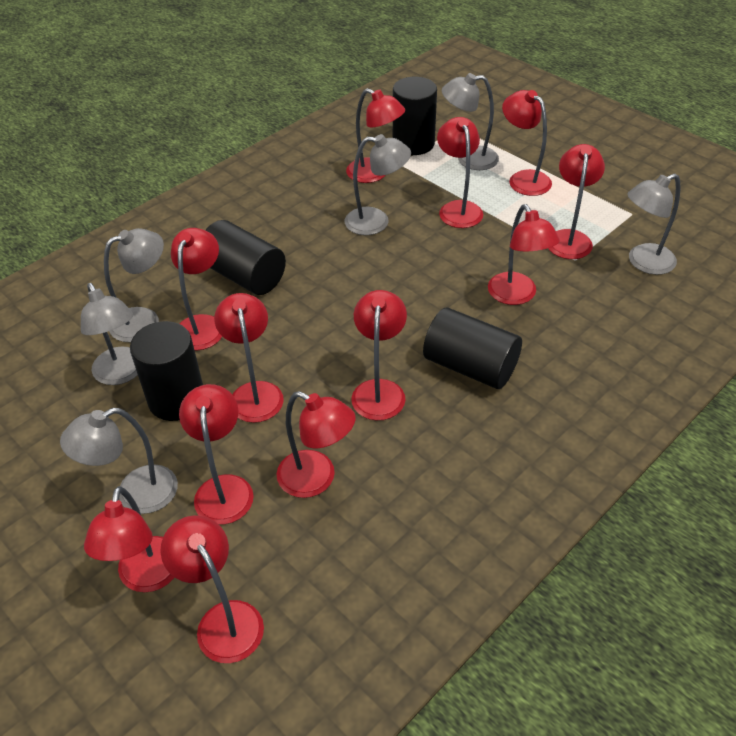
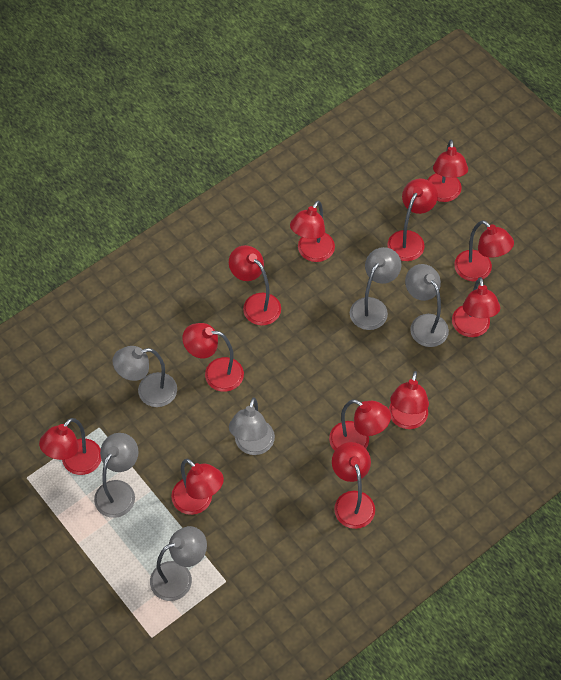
black cylinder: [130,321,203,421] [206,220,286,295] [393,77,437,155] [423,308,522,389] = 4 -> none = 0

